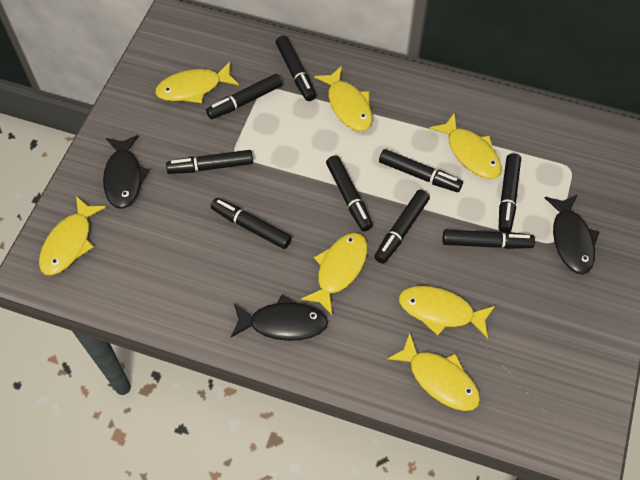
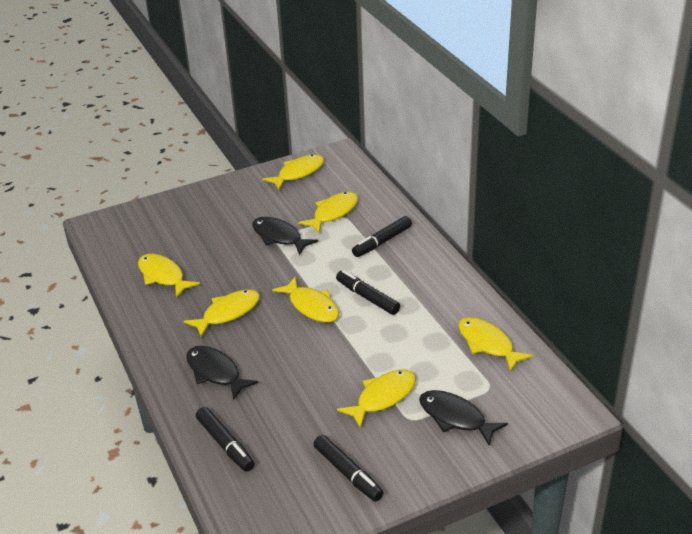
black marker: [166,150,253,174] [206,74,282,119] [211,198,292,249] [276,35,316,101] [326,155,373,231] [374,190,430,264] [379,149,463,192] [443,230,535,249] [499,153,521,233] = 9 -> [196,407,255,472] [313,435,383,502] [336,270,400,315] [352,216,412,257] = 4

